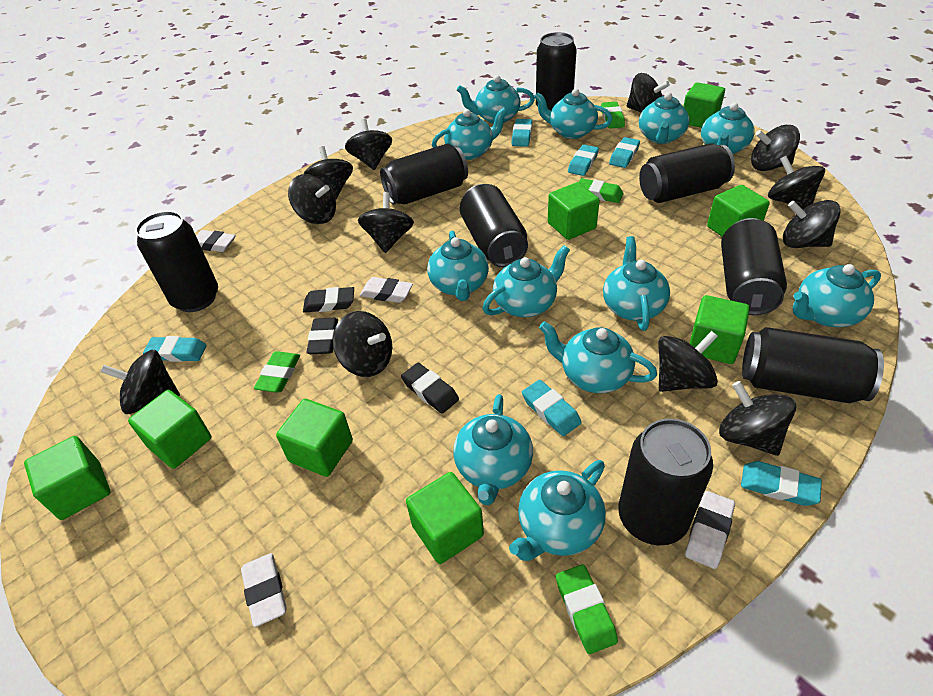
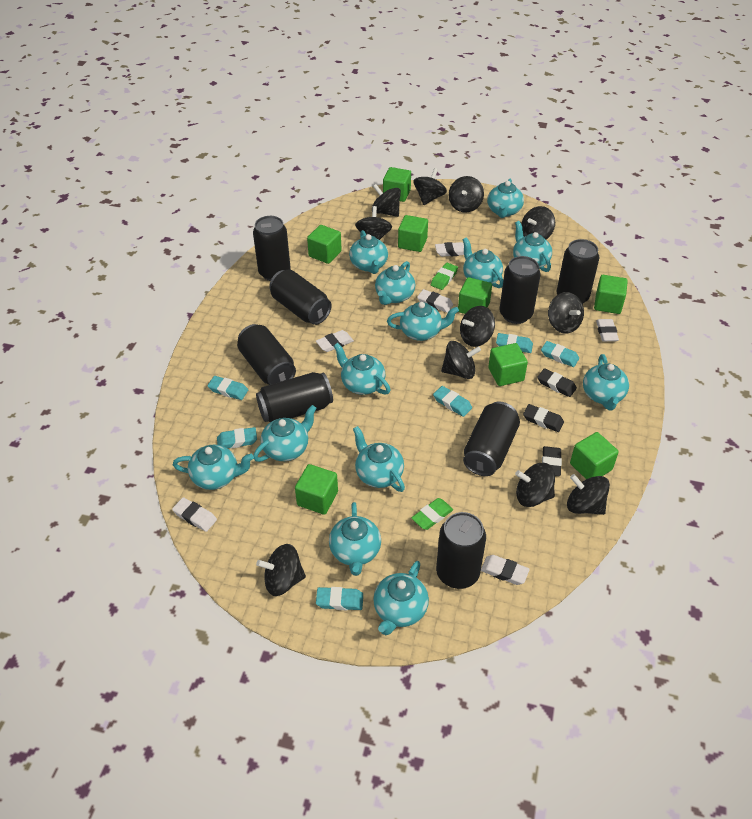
black spinning top: [100,350,180,414] [288,174,336,224] [304,146,353,200] [333,311,392,377] [345,119,392,170] [358,192,414,253] [627,73,670,113] [658,331,718,392] [719,381,796,456] [751,125,800,171] [768,156,825,209] [783,200,841,248] = 12 -> [256,544,306,596] [355,206,392,240] [372,184,401,217] [413,168,447,205] [441,341,481,379] [449,176,484,213] [460,306,495,347] [515,463,555,507] [521,206,555,240] [548,292,584,334] [567,474,610,515] = 11
green eraser: [254,351,300,392] [556,564,618,654] [579,178,624,203] [601,102,625,129] = 4 -> [412,498,453,530] [431,263,458,290] = 2
turquoise teapot: [427,231,489,301] [432,108,507,160] [453,394,533,505] [457,75,535,124] [483,245,570,317] [509,460,606,561] [534,89,613,139] [539,321,657,393] [603,236,670,331] [639,92,689,144] [701,103,755,154] [793,264,881,327] = 12 -> [173,445,254,490] [253,405,316,462] [329,502,381,576] [334,343,390,395] [349,230,388,274] [353,426,405,492] [373,561,429,635] [375,261,415,305] [387,302,459,341] [463,238,503,288] [487,179,524,218] [513,221,552,272] [583,354,629,410] = 13
white eraser: [196,230,236,252] [241,553,287,627] [360,277,413,303] [685,491,735,569] = 4 -> [172,497,217,532] [316,330,354,352] [417,289,453,313] [435,242,464,257] [481,555,530,585] [596,319,619,342] = 6

